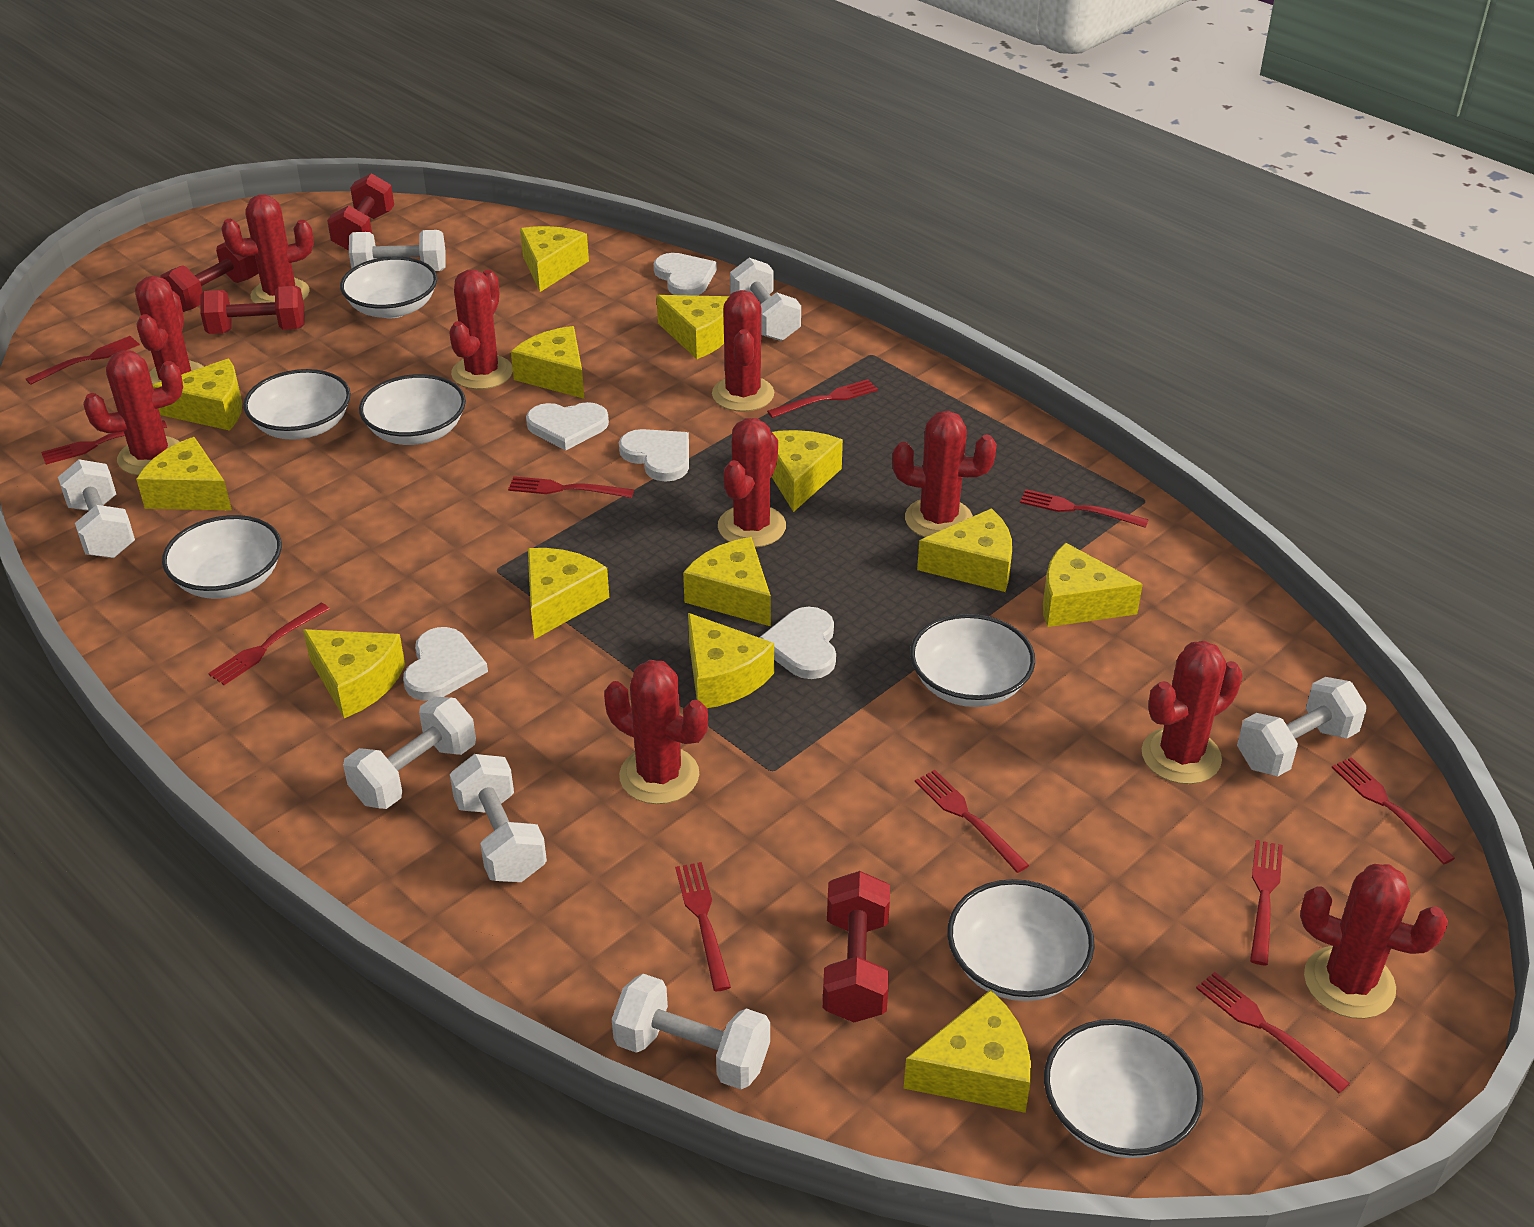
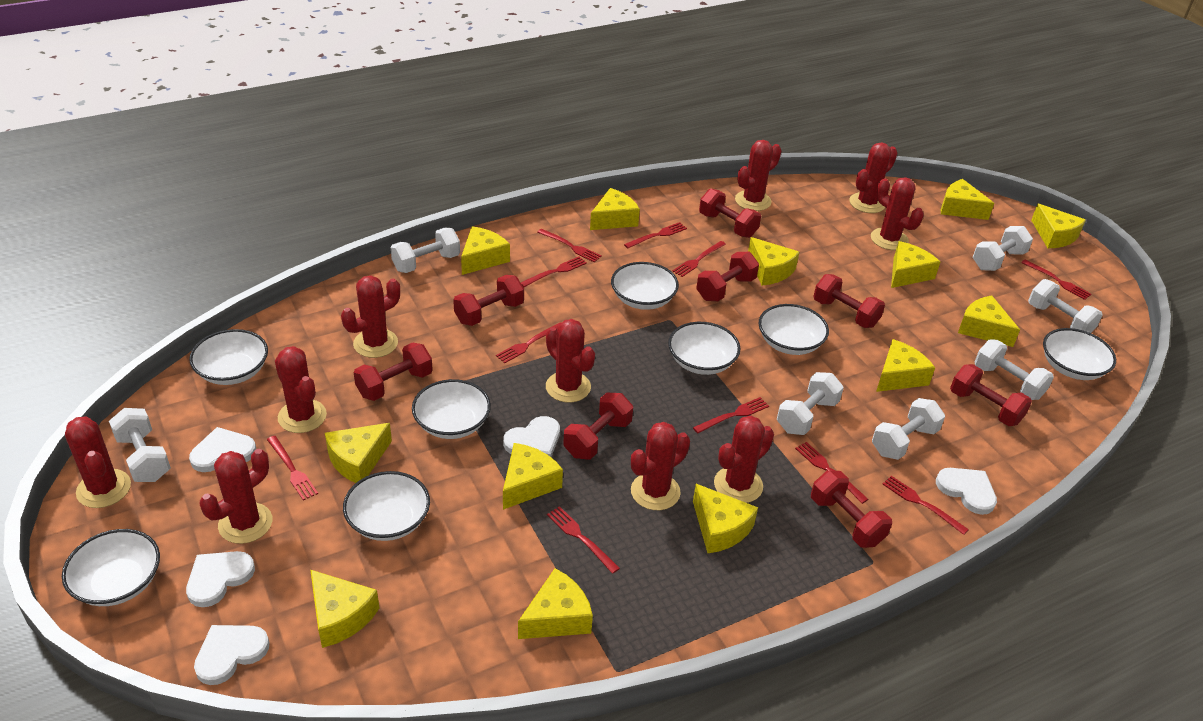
red dumbbell: [160,242,259,312] [200,286,305,334] [327,173,394,251] [823,871,890,1022] = 4 -> [354,342,433,401] [453,275,524,326] [563,393,633,460] [696,252,759,301] [699,189,761,238] [811,471,892,548] [813,274,885,328] [950,364,1032,426] = 8
white bowl: [162,515,282,599] [243,369,351,440] [340,257,437,318] [359,374,466,445] [910,614,1035,707] [947,879,1095,1001] [1044,1019,1203,1158] = 7 -> [62,529,160,606] [189,329,268,385] [343,471,430,541] [412,379,491,439] [611,262,679,310] [668,322,741,375] [758,304,829,355] [1043,328,1116,380] = 8

